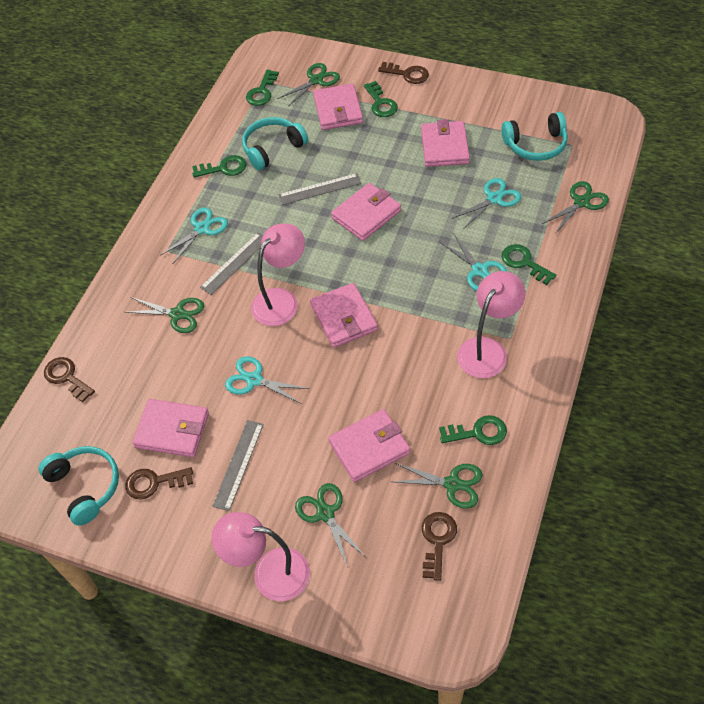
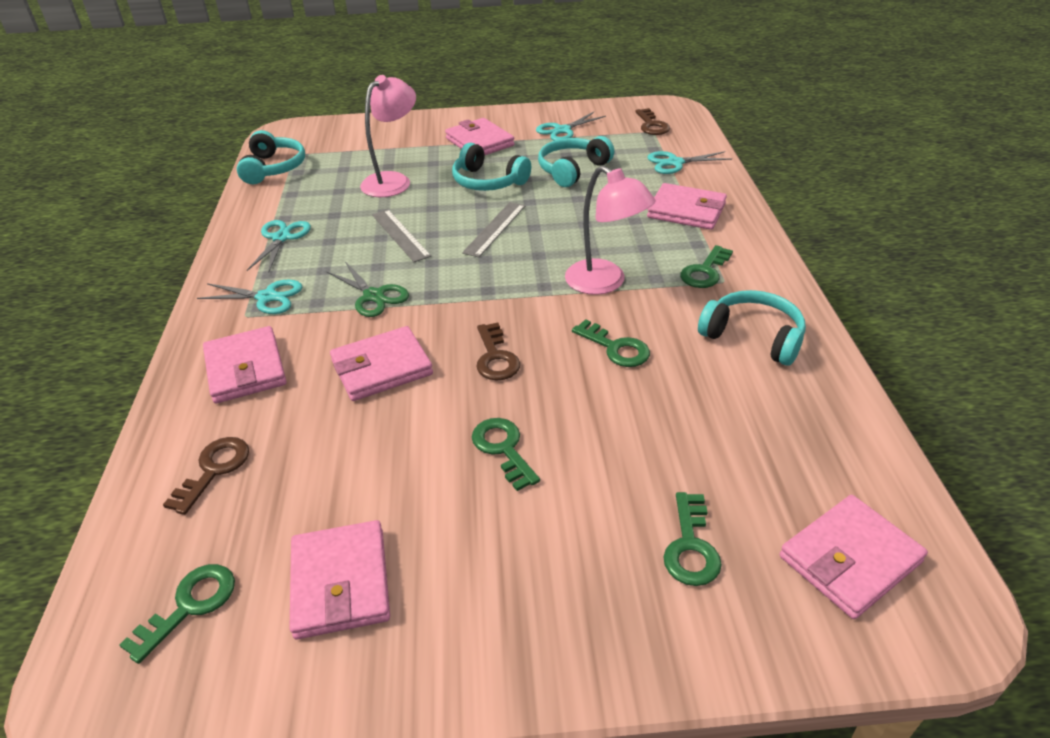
brown key: [44,357,95,402] [125,467,193,499] [378,62,429,84] [422,512,457,581] = 4 -> [163,437,249,515] [477,323,520,381] [635,108,670,135] = 3
green scissors: [126,297,204,333] [278,63,340,107] [295,483,366,567] [392,463,482,509] [542,181,609,234] = 5 -> [326,262,409,317] = 1
grey ruler: [200,232,263,295] [212,420,264,511] [278,173,362,205] = 3 -> [372,209,431,262] [462,202,525,257] = 2
pink lamp: [211,512,310,601] [251,223,305,326] [457,271,526,378] = 3 -> [360,75,416,197] [565,166,656,295] = 2
turquoise headphones: [39,446,119,526] [242,117,308,170] [501,112,568,161] = 3 -> [237,130,305,184] [452,143,531,191] [538,136,614,187] [698,290,806,366] = 4

